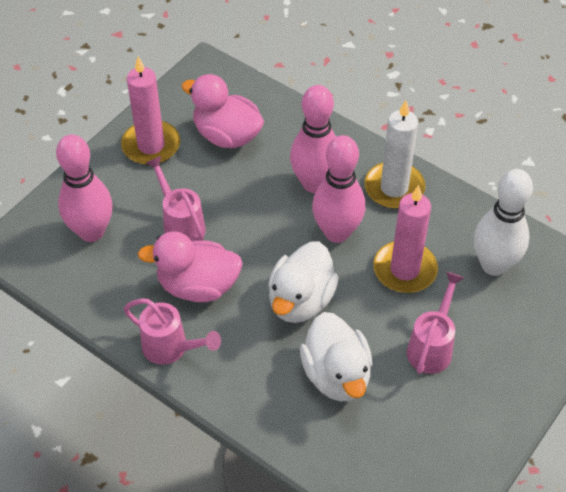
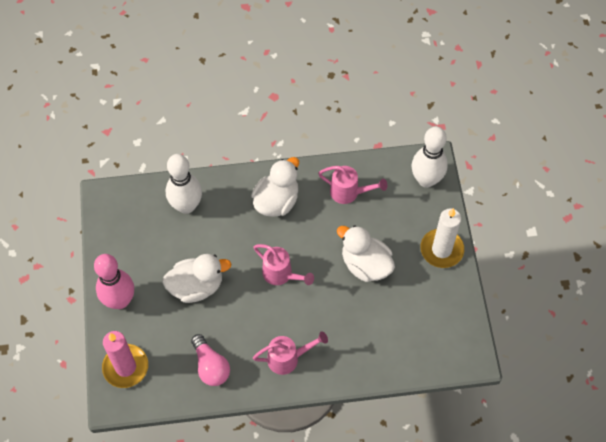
pink bowling pin: [56,134,113,242] [290,85,336,193] [312,135,365,243] = 3 -> [94,254,134,309] = 1
pink candle: [121,57,180,165] [373,185,438,293] = 2 -> [102,331,148,388] = 1
pink duck: [138,231,243,302] [181,74,264,148] = 2 -> none = 0
pink light bulb: none = 0 -> [191,334,230,386] = 1
white bowling pin: [474,169,533,276] = 1 -> [166,154,202,214] [412,127,448,188] = 2
white duck: [268,241,339,323] [300,312,373,402] = 2 -> [162,254,231,303] [251,157,299,217] [337,225,395,282] = 3

